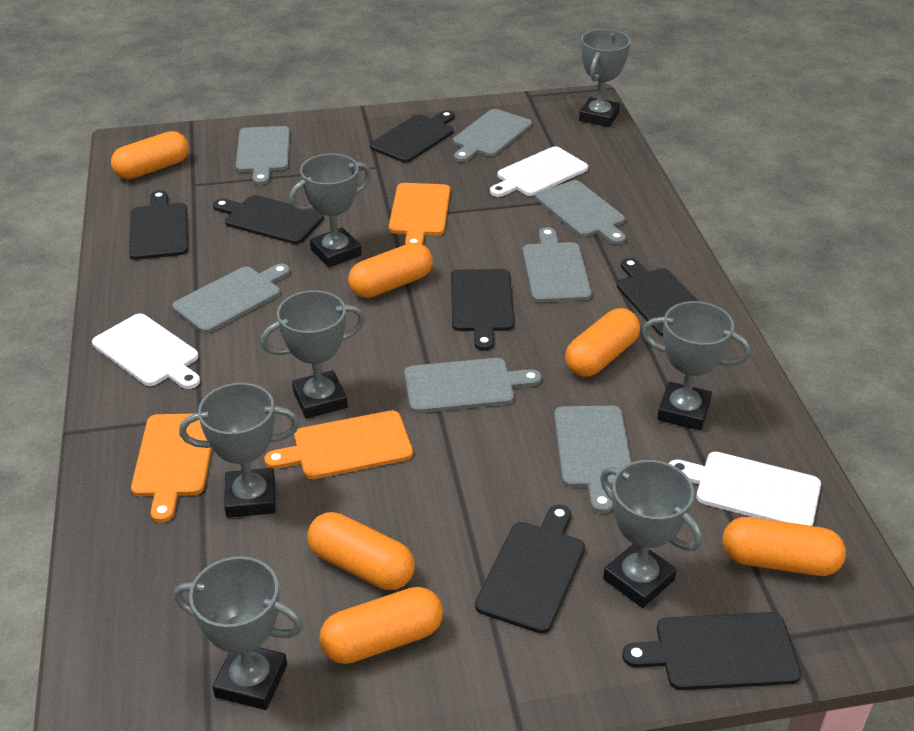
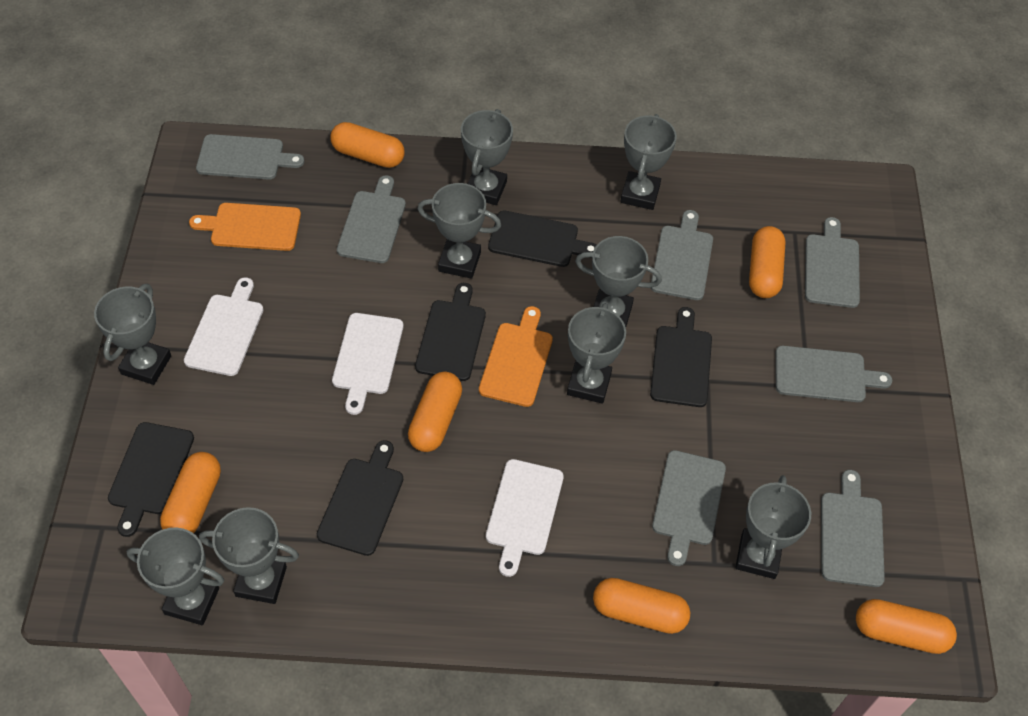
black cutting board: [129,190,188,260] [213,195,324,244] [370,110,454,163] [451,269,514,351] [475,505,585,634] [617,258,698,337] [622,612,801,690] = 7 -> [108,422,194,537] [317,440,403,556] [415,283,486,381] [488,210,597,267] [650,307,712,407] = 5
grey trophy: [174,556,304,710] [179,383,299,518] [260,290,365,419] [289,154,371,267] [579,29,631,127] [600,460,702,608] [642,301,751,431] = 7 -> [94,284,171,385] [126,527,224,625] [199,507,299,604] [418,183,501,279] [461,109,513,205] [567,303,626,404] [575,236,662,327] [620,114,677,210] [735,475,811,579] = 9
orange cutting board: [131,413,212,523] [264,410,413,479] [389,183,450,245] = 3 -> [189,203,301,251] [479,306,553,407] = 2

